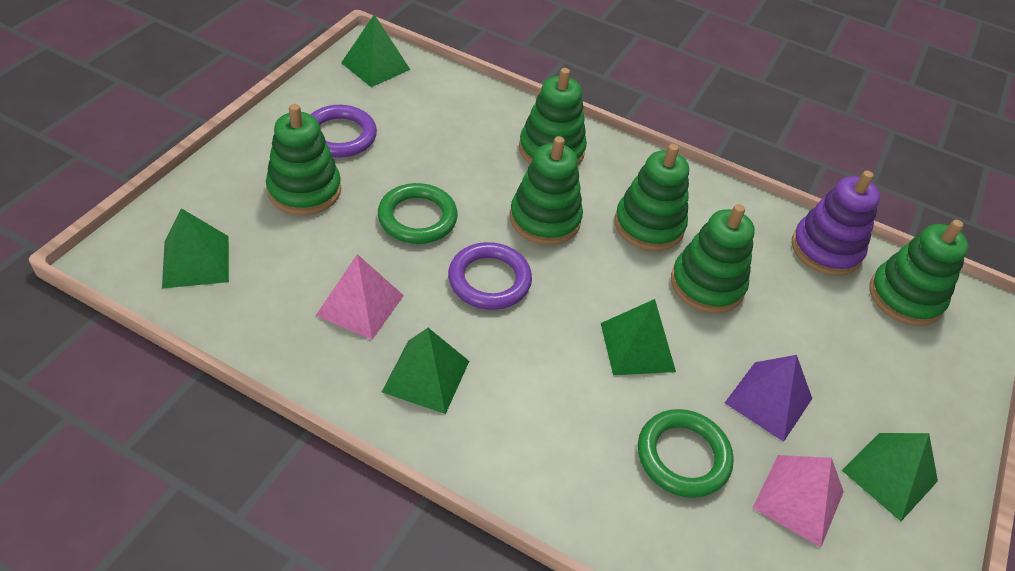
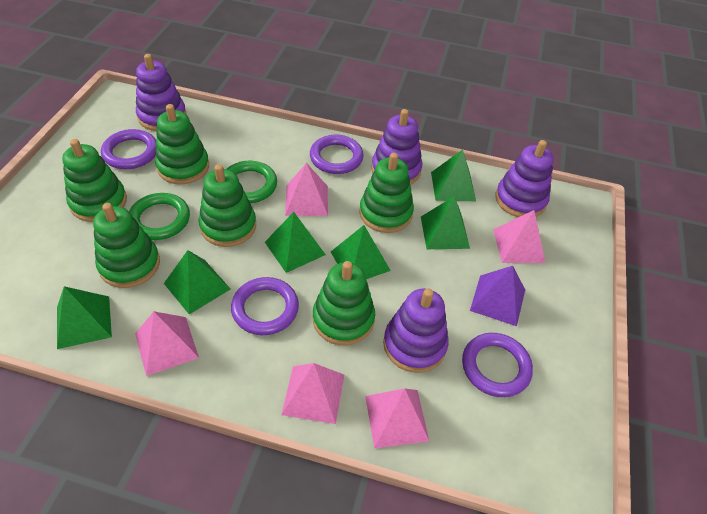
green pyramid: [162,208,229,289] [341,14,410,87] [382,328,469,414] [601,299,676,375] [842,433,938,521] = 5 -> [57,286,112,349] [164,250,231,314] [265,212,326,273] [331,225,391,279] [421,196,470,249] [431,150,476,201] = 6
pink pyramid: [316,254,404,340] [753,455,844,548] = 2 -> [135,311,199,376] [281,363,344,424] [285,163,328,216] [365,388,429,448] [493,210,545,263] = 5
purple ring: [310,105,377,158] [448,242,532,310] = 2 -> [101,129,156,169] [231,277,299,335] [310,135,363,174] [462,333,533,397] = 4
purple stacking toy: [792,171,880,276] = 1 -> [136,54,186,131] [371,109,422,185] [383,288,449,373] [495,140,554,217] = 4

